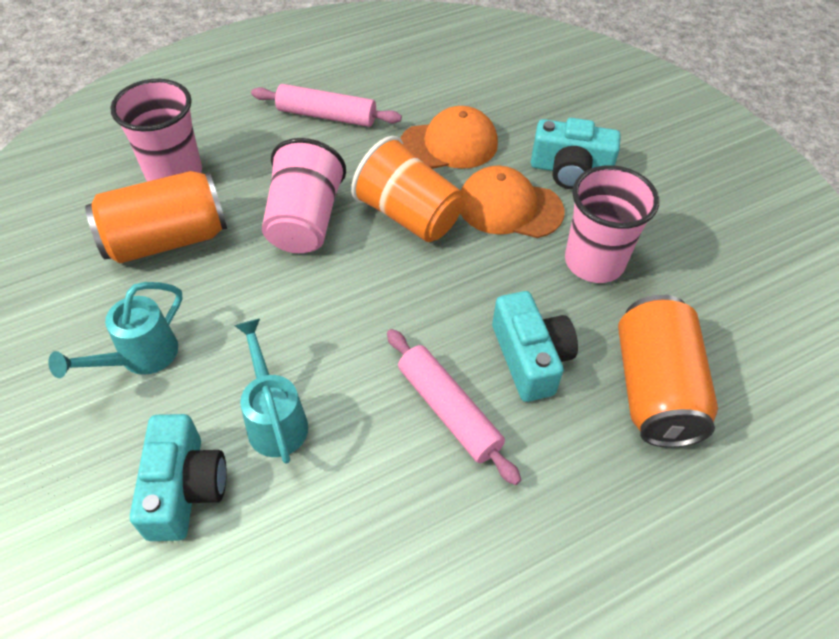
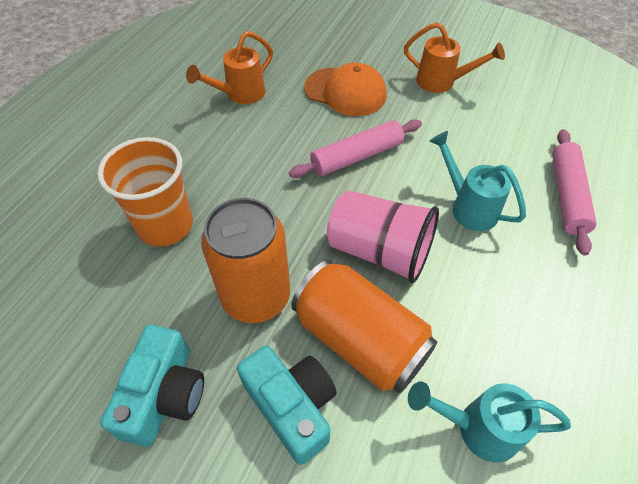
orange cap: [400,106,498,169] [460,166,565,238] = 2 -> [304,63,387,116] = 1
orange watering can: none = 0 -> [186,31,273,104] [404,22,505,93] = 2
pink cup: [110,79,202,182] [262,138,346,253] [565,165,659,283] = 3 -> [327,190,439,283] = 1
turquoise camera: [130,414,227,541] [492,291,578,402] [531,118,621,189] = 3 -> [100,325,204,447] [237,346,337,465] = 2

